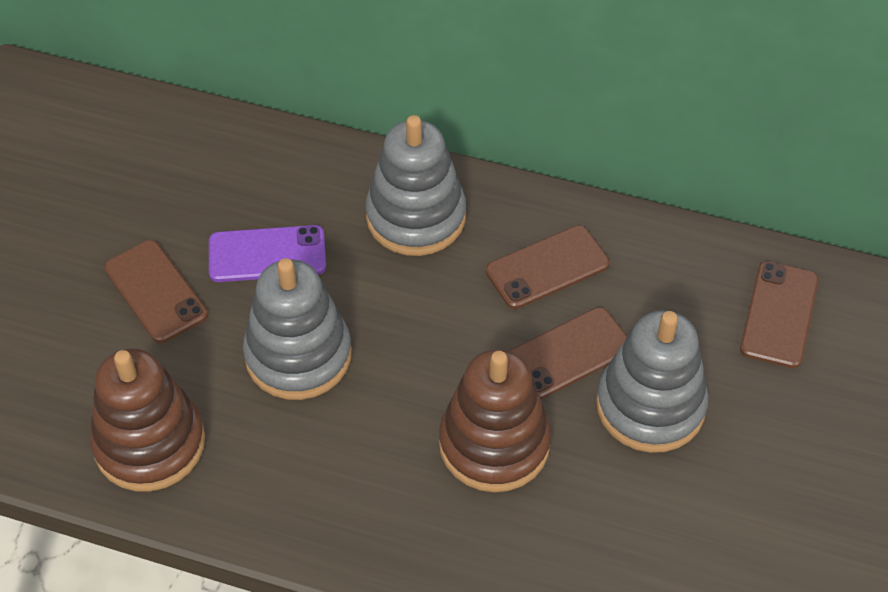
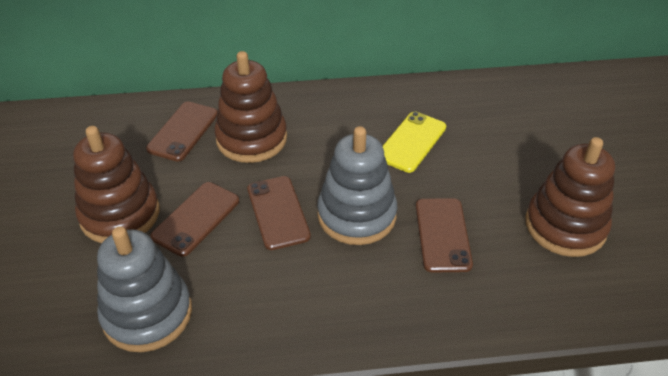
brown stacking toy: [90,348,205,492] [439,349,551,492] = 2 -> [73,126,160,243] [214,51,287,163] [526,137,615,257] = 3
grey stacking toy: [243,258,352,400] [366,115,466,256] [596,310,709,453] = 3 -> [97,226,192,352] [317,126,397,245] = 2
purple phone: [209,225,326,282] = 1 -> none = 0
yellow phone: none = 0 -> [383,111,446,173] = 1

